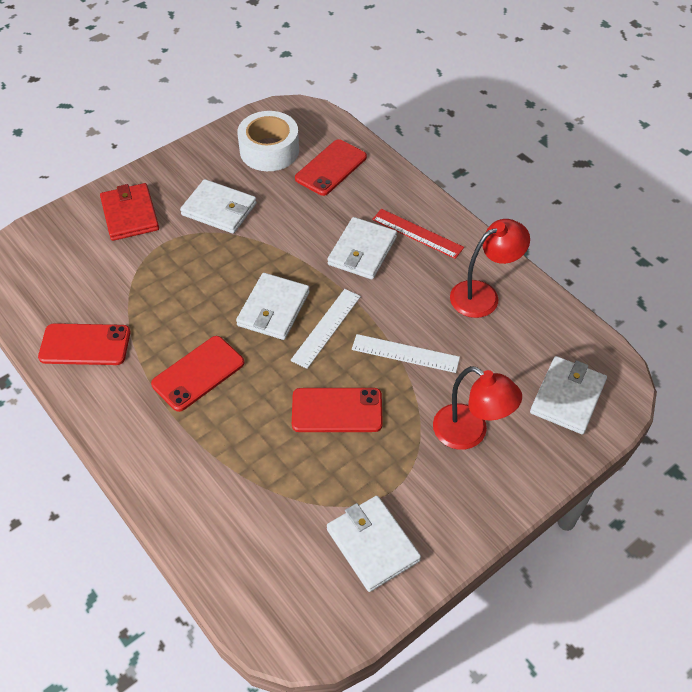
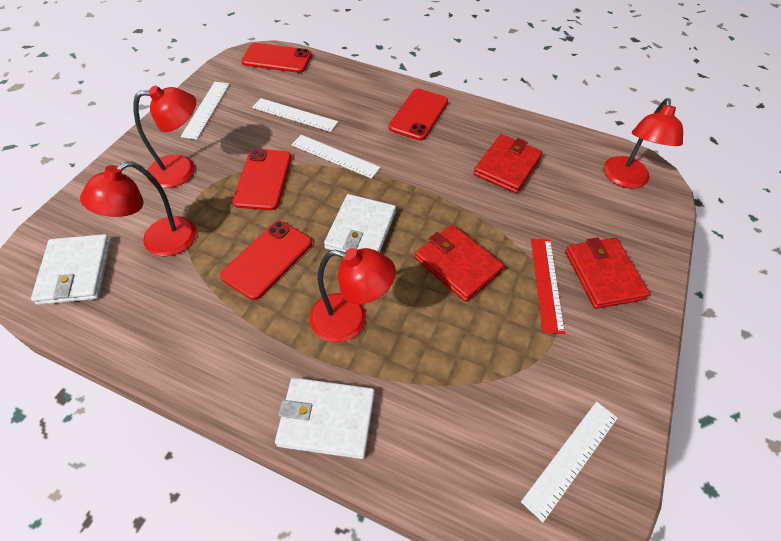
red lamp: [433,366,522,450] [450,219,530,318] = 2 -> [80,161,196,256] [133,85,196,188] [309,248,396,343] [604,98,683,189] = 4
red wallet: [100,183,159,241] = 1 -> [415,225,504,302] [473,134,543,193] [565,237,650,309] = 3
white ruler: [290,289,361,369] [352,334,460,373] = 2 -> [181,82,230,140] [252,98,338,132] [291,135,381,179] [521,402,618,522] = 4
white tape: [237,111,299,171] = 1 -> none = 0
white wallet: [180,179,257,234] [236,273,310,340] [327,217,397,279] [327,496,421,592] [530,356,607,434] = 5 -> [31,234,111,305] [275,378,375,459] [324,194,396,252] = 3

